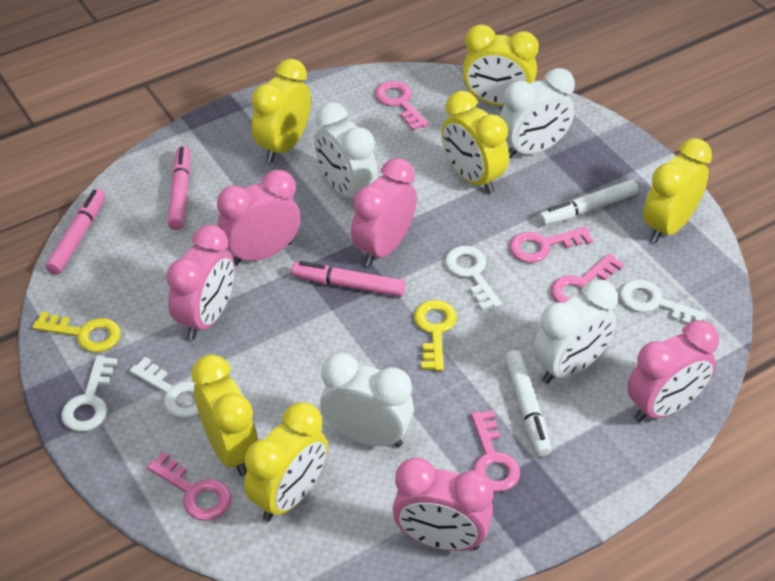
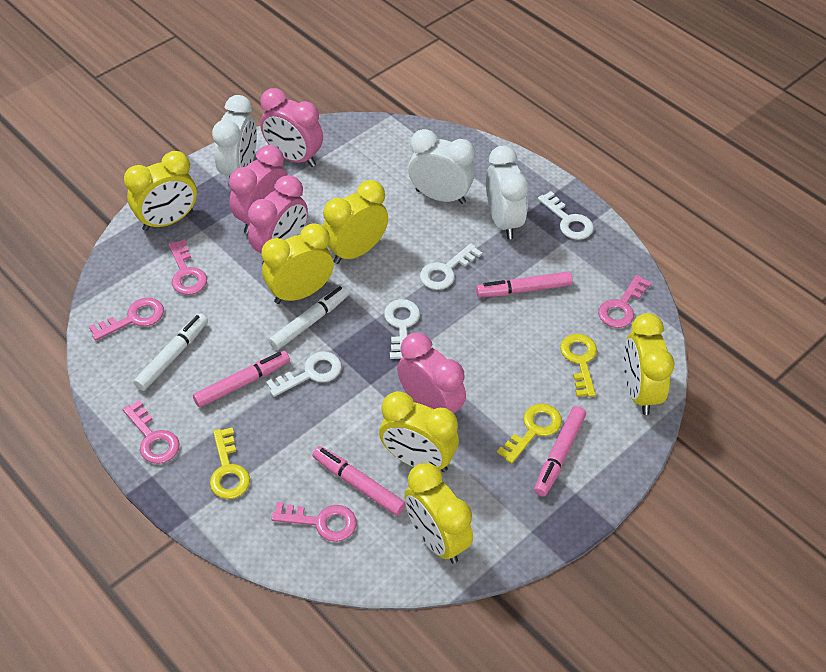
pink clock: [166,225,235,340] [217,170,300,265] [351,158,417,266] [393,458,494,551] [627,320,719,422] = 5 -> [229,145,288,234] [248,175,308,262] [260,88,323,167] [397,333,466,414] = 4
pink marker: [46,189,105,275] [167,146,190,230] [292,261,406,297] = 3 -> [193,351,290,408] [313,446,406,516] [476,271,573,297] [534,406,586,497] = 4
white clock: [314,102,378,198] [320,353,414,447] [499,68,575,159] [533,279,618,384] = 4 -> [212,95,257,178] [408,129,475,204] [486,146,528,239] = 3
yellow key: [33,311,121,352] [414,300,457,371] = 2 -> [210,428,250,499] [497,403,562,464] [560,334,597,397] = 3

